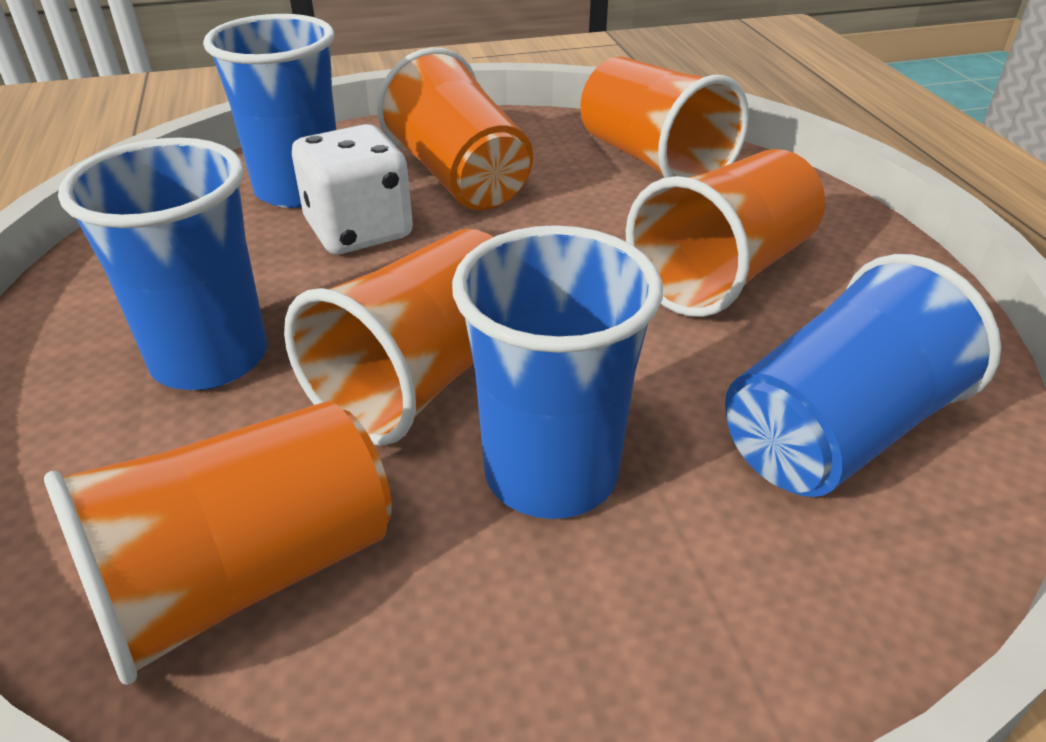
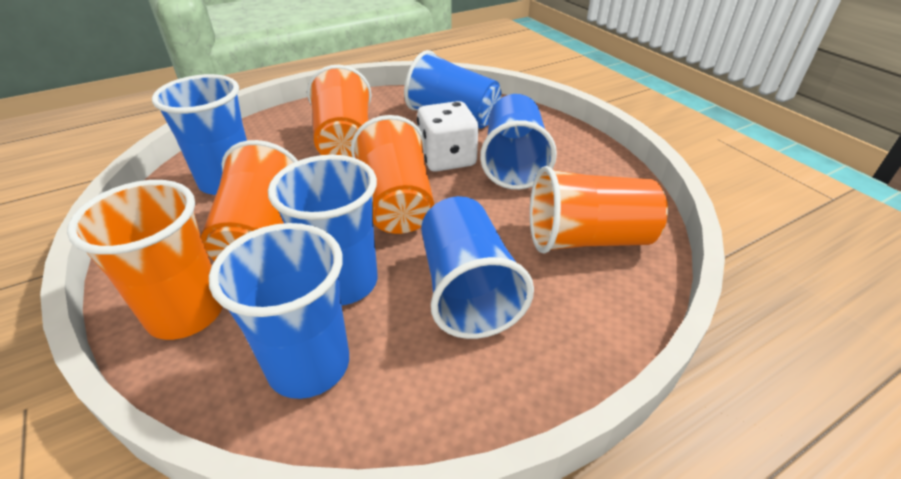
blue cup: [58,138,267,390] [203,14,336,208] [452,225,663,519] [725,254,1001,497] = 4 -> [152,74,247,195] [209,223,349,399] [268,155,378,305] [404,50,502,129] [421,196,534,339] [480,94,557,190] = 6

